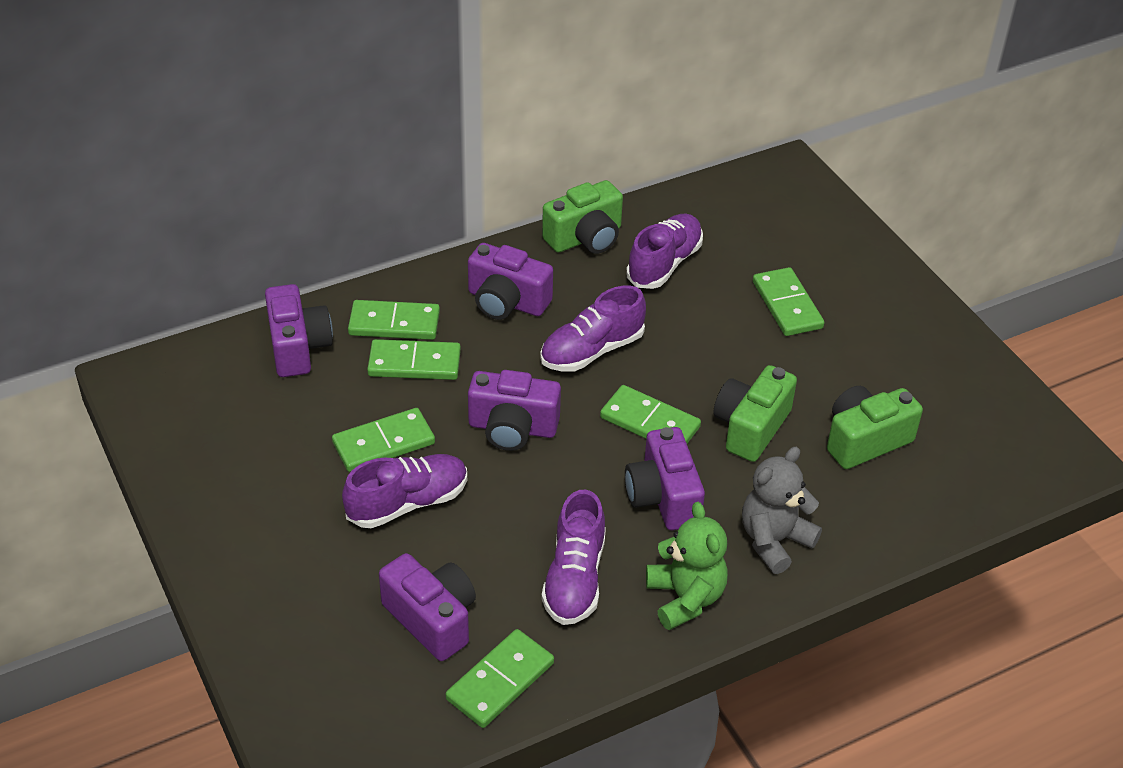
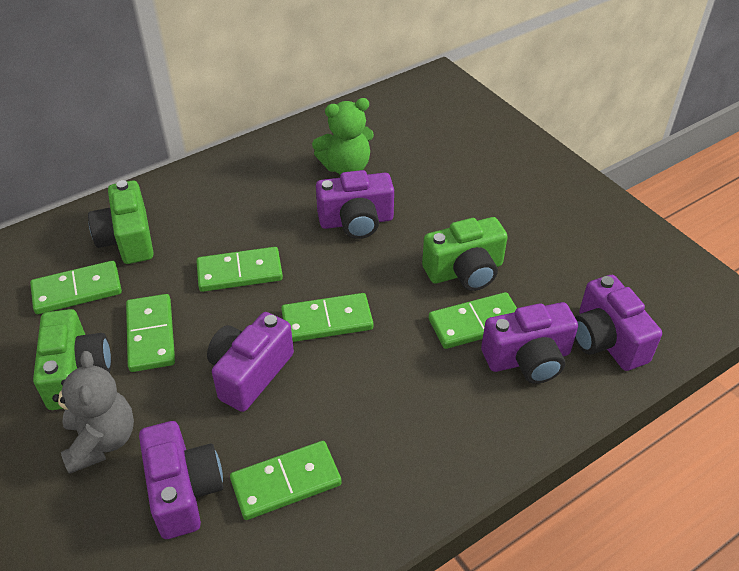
purple shoe: [342,454,467,528] [540,286,646,372] [541,489,606,625] [626,213,703,289] = 4 -> none = 0

